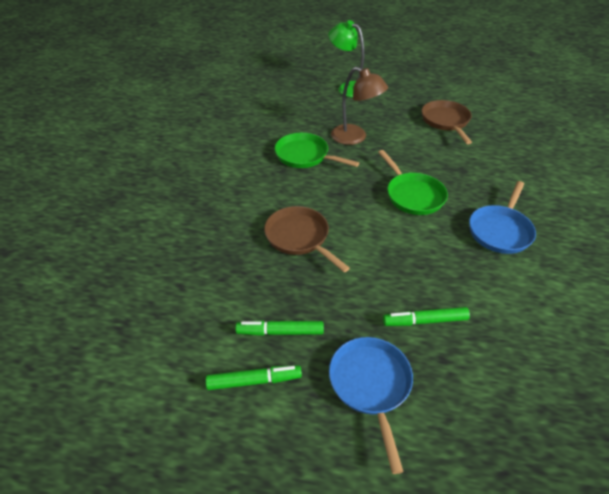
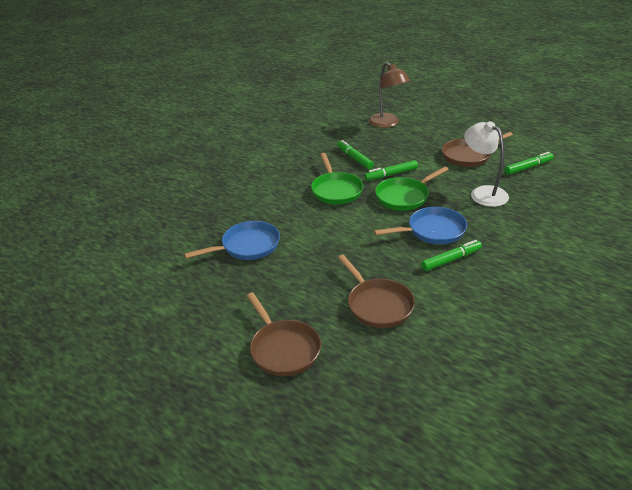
brown pan: [264,206,350,272] [421,100,472,144] = 2 -> [247,292,321,376] [338,255,415,328] [442,132,513,167] = 3
green lamp: [328,20,364,98] = 1 -> none = 0
green marker: [205,365,302,390] [235,320,324,336] [383,307,470,326] = 3 -> [337,140,374,169] [364,160,418,181] [421,240,482,271] [504,152,554,175] = 4
white lamp: none = 0 -> [464,121,509,207] = 1

